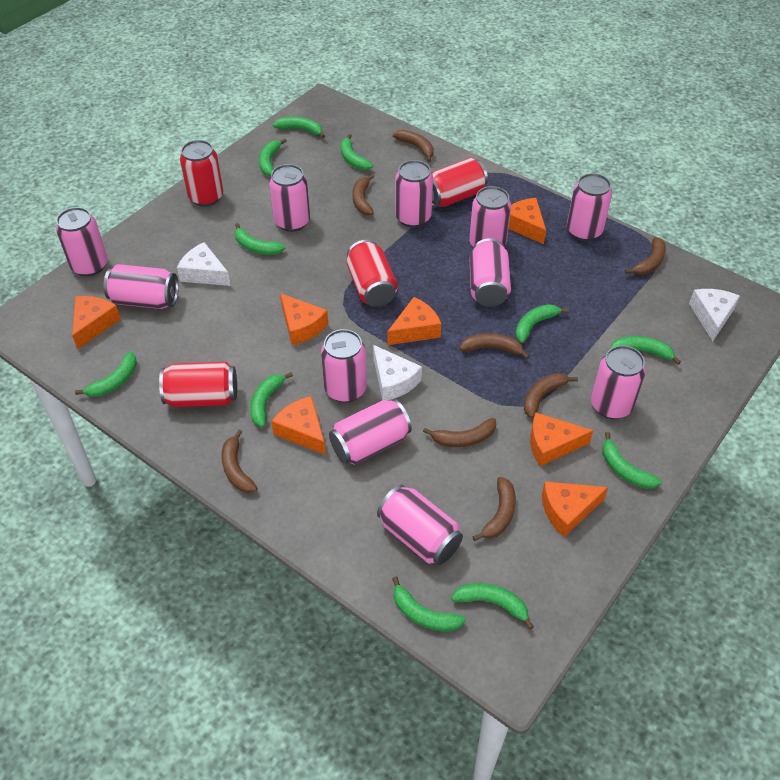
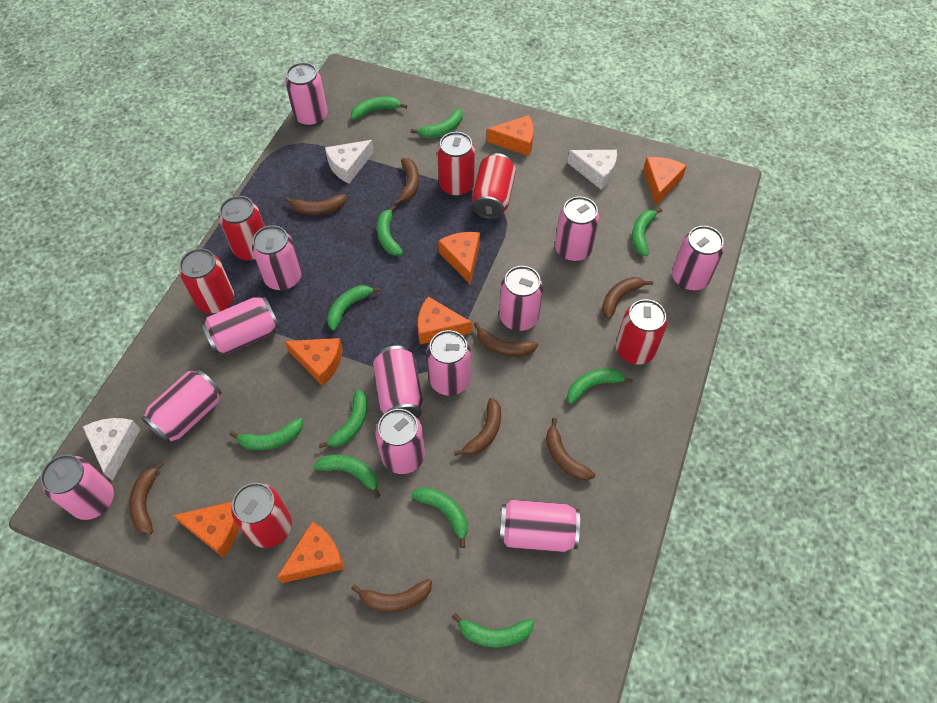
pink can: [56,207,108,276] [104,264,179,309] [269,164,310,232] [321,329,367,403] [329,399,412,465] [377,485,463,565] [395,160,433,228] [469,186,511,247] [470,238,511,307] [567,173,612,241] [591,345,646,419] = 11 -> [40,455,114,520] [141,369,222,444] [202,296,279,355] [252,225,302,291] [285,62,327,127] [373,346,423,418] [375,409,425,474] [427,330,471,396] [499,266,543,331] [499,500,580,552] [555,196,599,262] [672,226,724,291] = 12
red can: [159,362,237,407] [180,140,223,207] [347,240,398,307] [431,158,488,207] = 4 -> [180,248,234,314] [219,196,265,261] [231,483,292,548] [437,132,475,197] [472,153,516,219] [616,299,667,365] = 6

